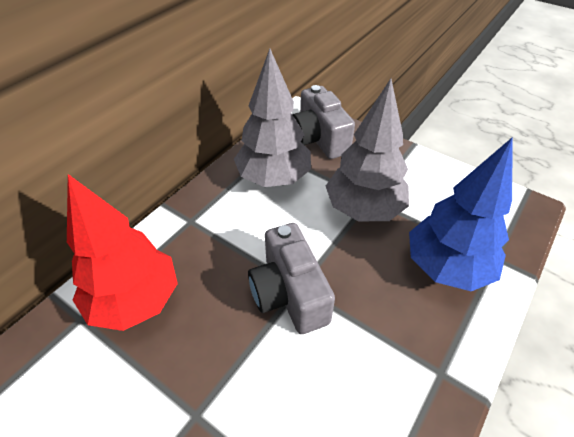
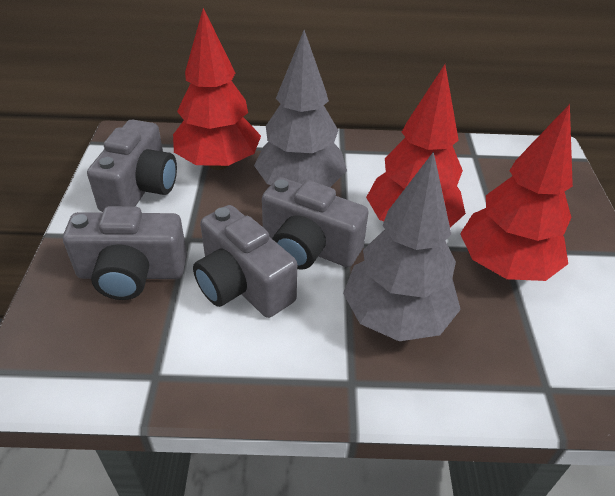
blue tree: [409,138,512,291] = 1 -> none = 0
grey camera: [248,223,335,334] [292,85,355,159] = 2 -> [63,206,187,300] [87,120,177,212] [193,205,297,318] [262,177,369,270] = 4
red tree: [67,174,178,331] = 1 -> [173,8,261,170] [366,64,466,227] [460,104,573,281] = 3

